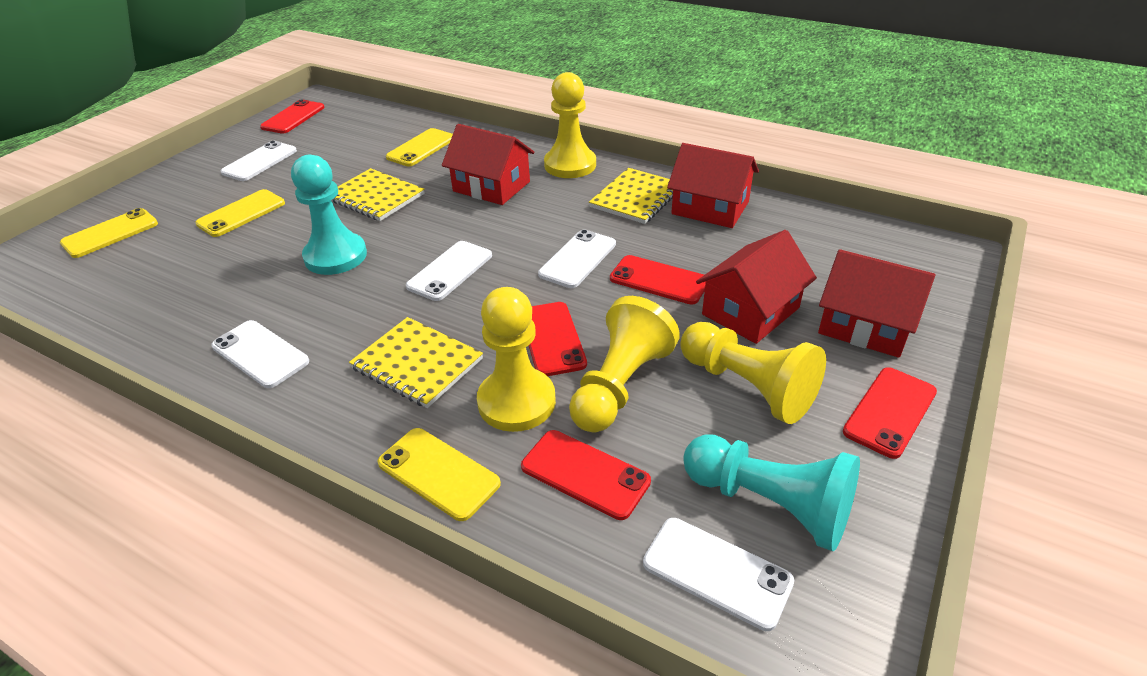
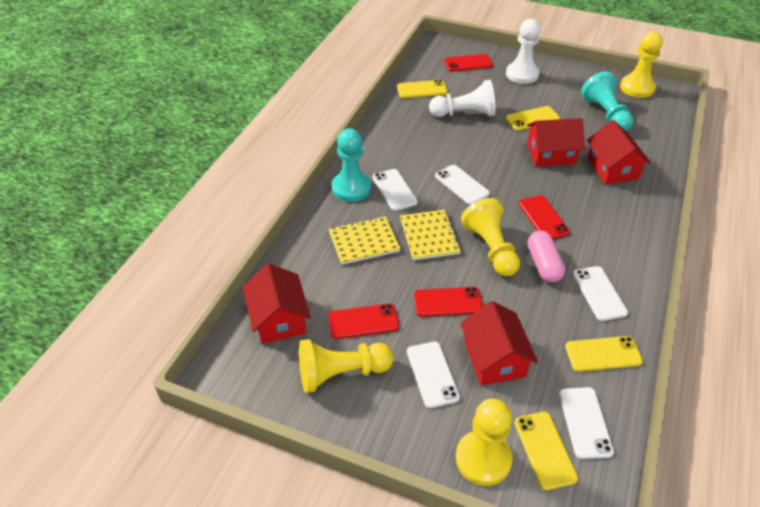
pink capsule: none = 0 -> [528,231,565,282] = 1
red phone: [260,99,325,133] [521,430,651,520] [528,302,587,376] [610,255,706,305] [843,367,937,459] = 5 -> [328,304,399,339] [414,287,483,317] [444,54,493,72] [519,195,570,239] = 4
white pawn: none = 0 -> [429,80,496,117] [506,19,540,84] = 2
yellow notebook: [331,168,425,221] [349,317,483,408] [589,168,673,224] = 3 -> [329,216,401,265] [400,210,461,260] = 2

